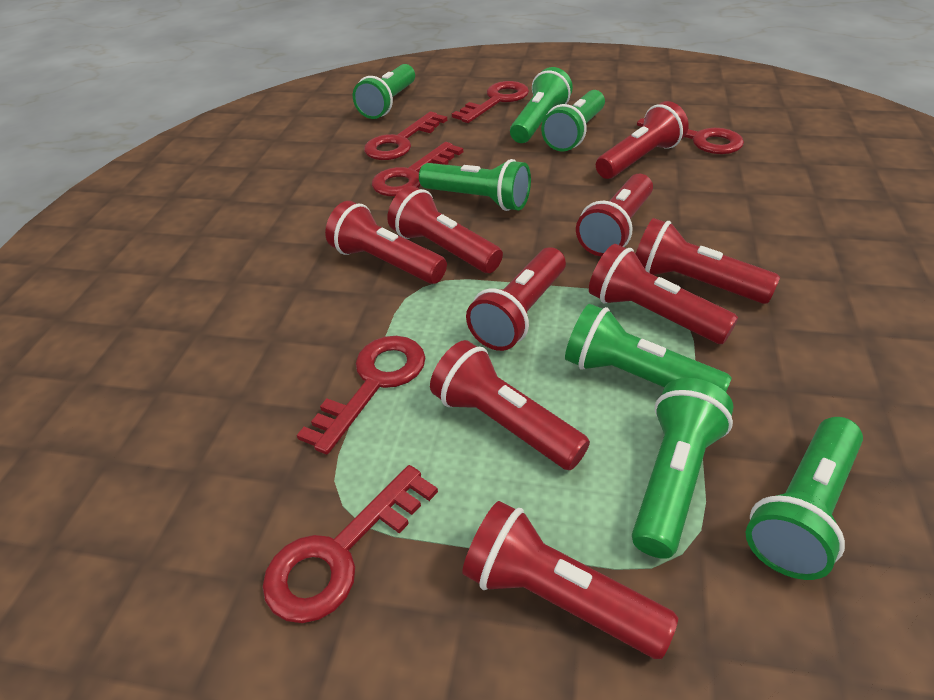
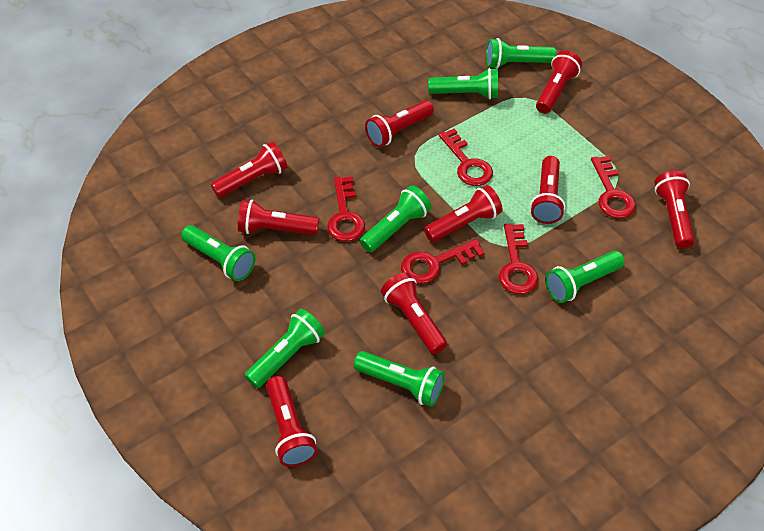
red key: [263,465,438,623] [297,336,425,455] [364,112,447,160] [372,142,463,196] [452,81,529,123] [637,118,744,154] = 6 -> [327,177,365,242] [401,239,485,284] [439,129,493,186] [499,223,538,294] [591,156,636,219] = 5

